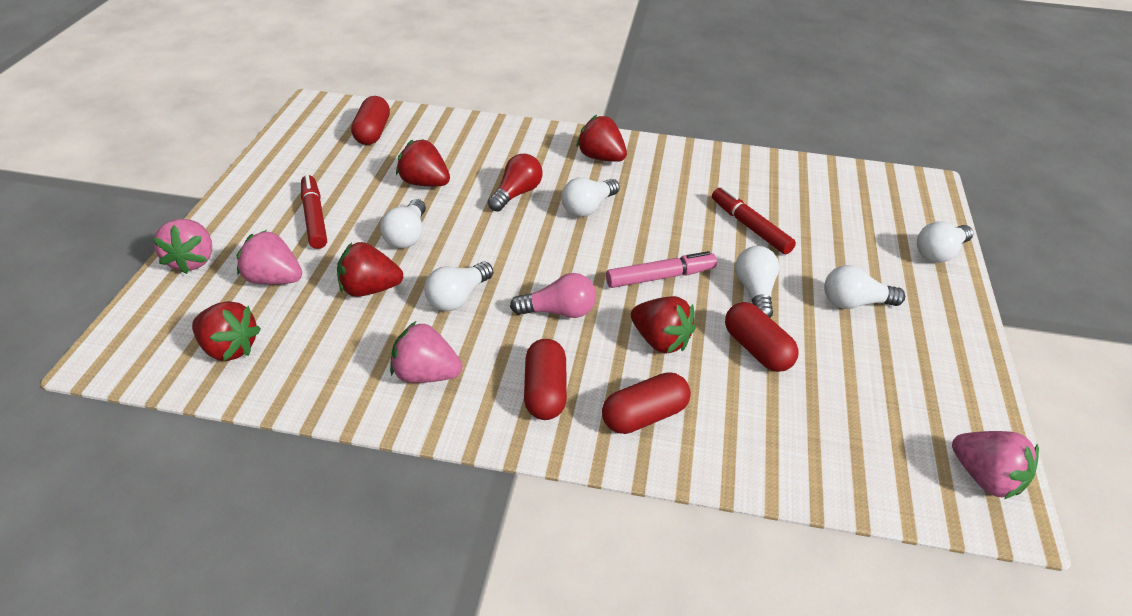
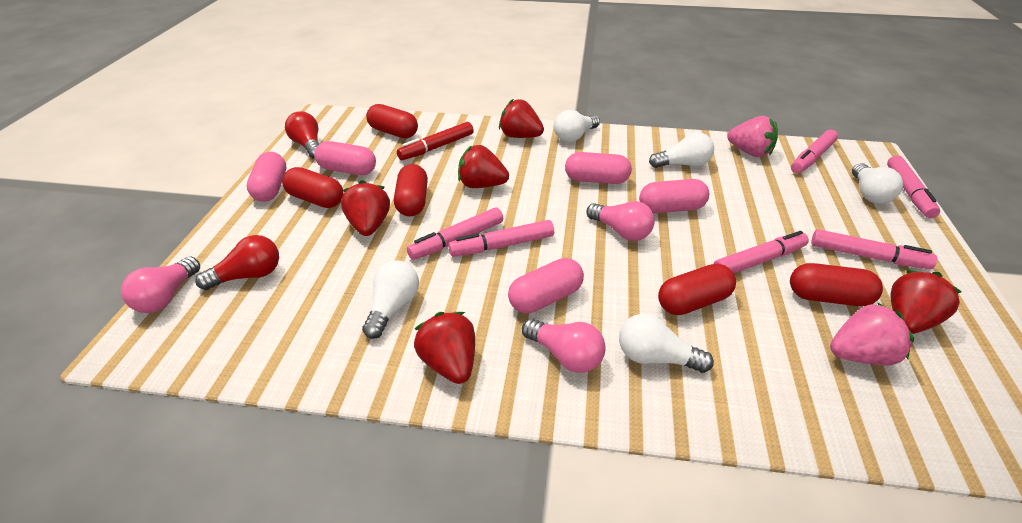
pink capsule: none = 0 -> [247,152,286,202] [314,141,376,175] [508,258,584,313] [565,152,632,184] [639,179,709,213] = 5
pink light bulb: [510,273,596,318] = 1 -> [121,257,200,313] [522,319,606,373] [586,201,655,241] = 3
pink marker: [606,251,717,288] = 1 -> [407,208,503,260] [448,220,554,257] [713,231,809,273] [791,130,838,173] [811,229,937,269] [887,155,940,218] = 6
pink strawberry: [153,219,212,274] [237,230,302,284] [390,321,462,383] [952,431,1039,499] = 4 -> [727,116,778,157] [830,302,914,366] = 2
red capsule: [351,96,390,145] [524,339,567,420] [602,372,691,434] [725,302,799,372] = 4 -> [282,167,343,208] [366,104,418,138] [394,164,428,216] [658,264,736,315] [790,263,883,306] = 5
red light bulb: [488,154,542,212] = 1 -> [195,235,279,290] [285,111,319,159] = 2
red marker: [301,175,327,249] [712,187,796,254] = 2 -> [397,122,474,160] = 1
white light bulb: [380,199,426,249] [424,262,493,311] [561,177,620,217] [735,246,779,318] [824,265,905,309] [917,221,973,263] = 6 -> [362,261,419,339] [554,110,600,142] [619,314,714,373] [649,132,714,168] [852,163,903,204] = 5

